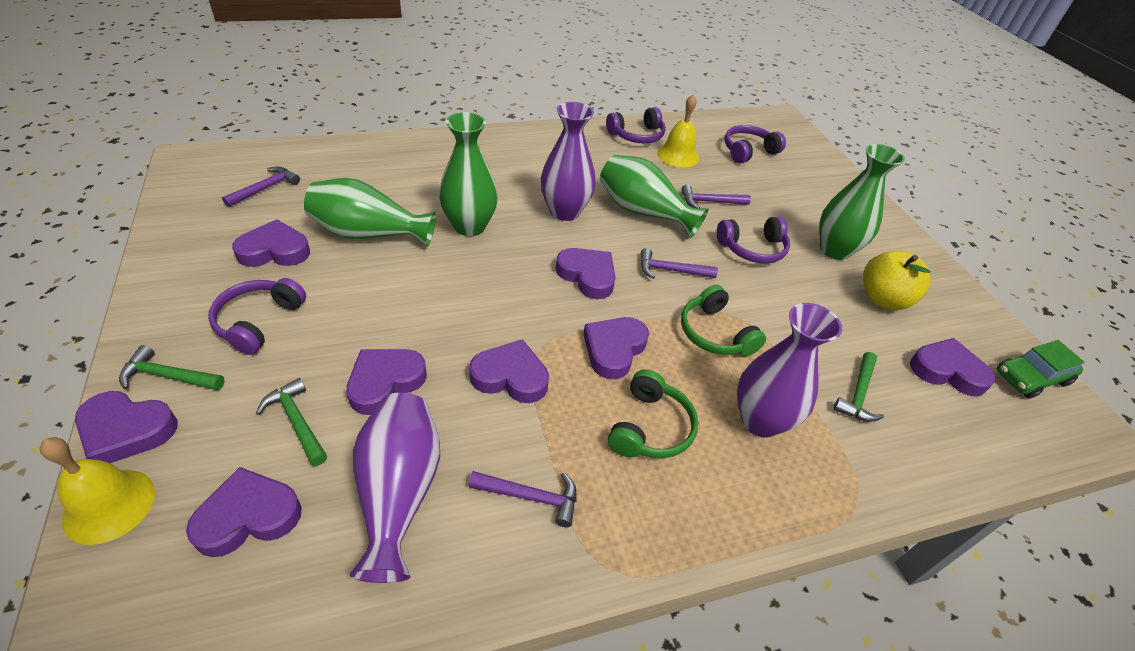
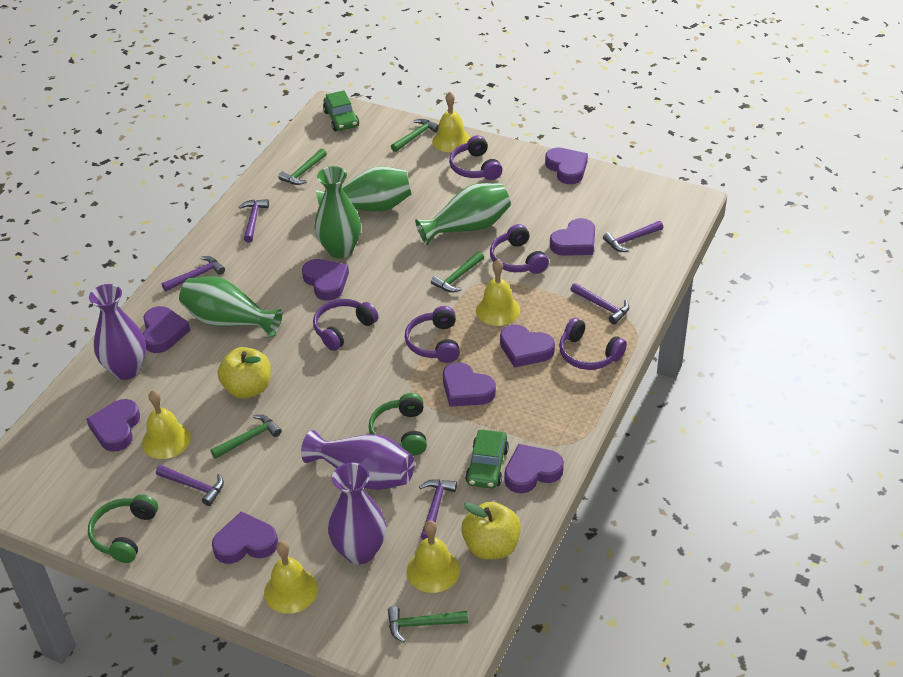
green car: [997,340,1084,399] = 1 -> [323,90,359,131] [465,430,509,489] = 2
green hammer: [119,345,224,390] [256,378,327,466] [833,352,884,422] = 3 -> [210,415,282,459] [279,149,327,185] [388,606,468,643] [391,119,439,152] [431,251,484,292] = 5
purple hammer: [222,167,300,207] [468,471,577,527] [641,248,718,279] [681,184,751,208] = 4 -> [156,465,224,506] [162,256,225,292] [239,199,269,242] [419,479,457,540] [570,283,629,324] [603,221,663,252] = 6
purple headphones: [208,278,306,355] [606,107,666,143] [717,217,790,263] [724,125,786,163] = 4 -> [313,299,379,351] [405,306,460,363] [449,135,503,180] [490,224,549,274] [559,318,627,370] = 5
purple heart: [75,391,178,463] [186,467,302,557] [232,219,310,267] [346,349,427,415] [469,339,549,403] [555,248,616,299] [583,317,649,379] [910,338,995,397] = 8 -> [86,399,140,452] [143,306,190,353] [212,511,278,564] [302,259,349,301] [443,362,496,407] [500,325,555,368] [504,444,564,493] [545,148,588,184] [550,218,595,256] = 9
yellow apple: [863,251,931,310] = 1 -> [218,347,271,399] [461,502,521,560] = 2
yellow bell: [40,437,155,545] [657,95,699,168] = 2 -> [142,390,191,459] [264,541,318,614] [407,520,460,593] [432,92,470,152] [476,260,520,326] = 5

